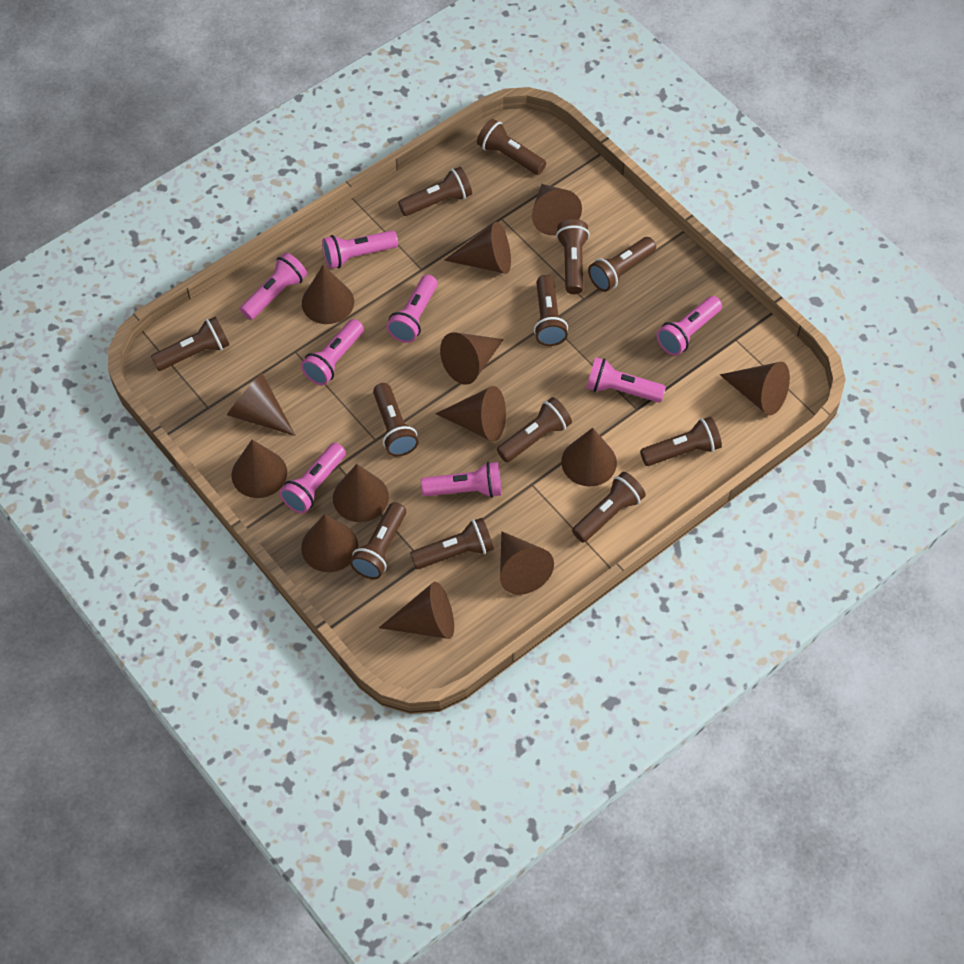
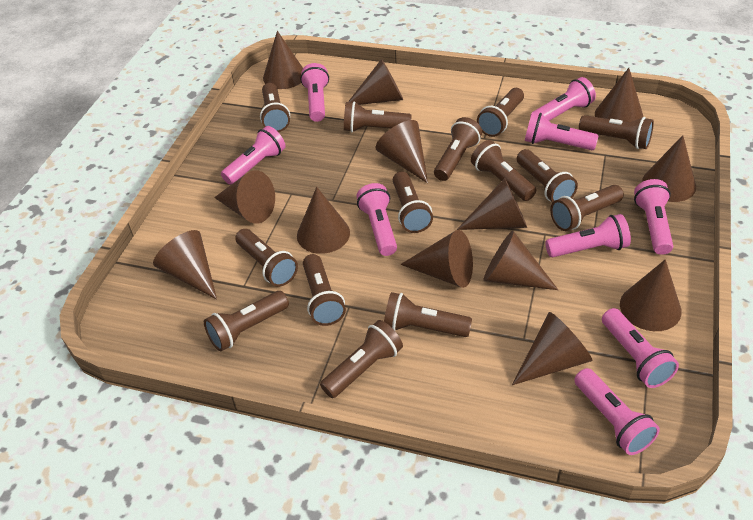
brown flashlight: [151,317,229,371] [350,502,406,579] [373,383,419,456] [398,167,472,216] [410,518,494,569] [477,119,546,175] [497,397,572,462] [534,275,568,346] [556,219,590,294] [572,472,646,542] [588,237,656,292] [640,417,722,466] = 12 -> [204,291,289,351] [235,229,298,287] [260,83,290,132] [303,254,346,326] [320,320,403,398] [344,101,412,132] [384,292,472,337] [393,171,433,233] [434,117,482,181] [471,140,536,201] [477,88,524,137] [517,149,578,203] [550,185,624,231] [579,115,654,149] = 14
pink flashlight: [240,253,307,320] [279,443,346,514] [301,319,364,385] [322,230,398,269] [386,274,438,343] [421,462,502,498] [586,357,666,403] [656,296,722,356] = 8 -> [221,126,286,185] [300,63,329,122] [356,183,397,256] [525,112,599,150] [530,77,596,121] [545,214,631,257] [574,368,660,455] [602,308,679,388] [634,179,673,255] = 9

